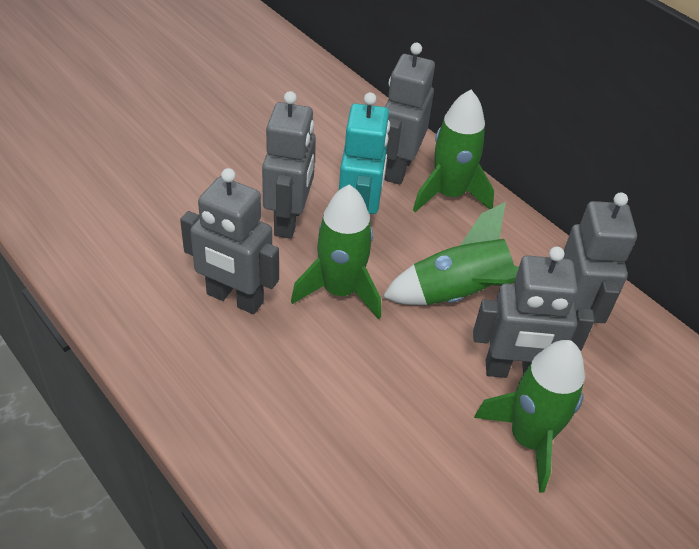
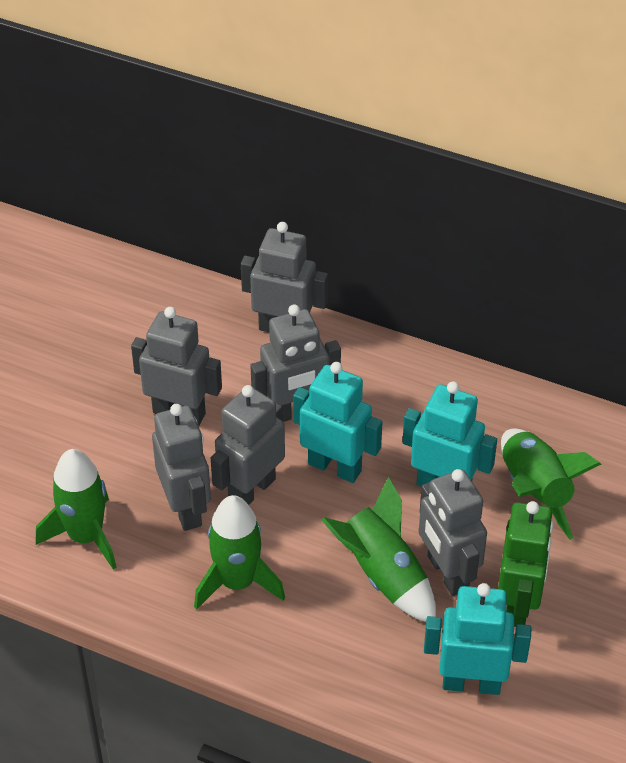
green robot: none = 0 -> [498,501,554,627] = 1
grey robot: [180,168,279,314] [262,91,316,239] [385,43,435,185] [473,247,595,378] [563,192,637,323] = 5 -> [131,307,222,426] [152,404,211,531] [211,385,285,505] [241,222,328,332] [250,305,341,422] [419,469,487,596] = 6
turquoise robot: [339,92,390,214] = 1 -> [293,362,382,483] [403,381,497,486] [424,583,531,695] = 3

